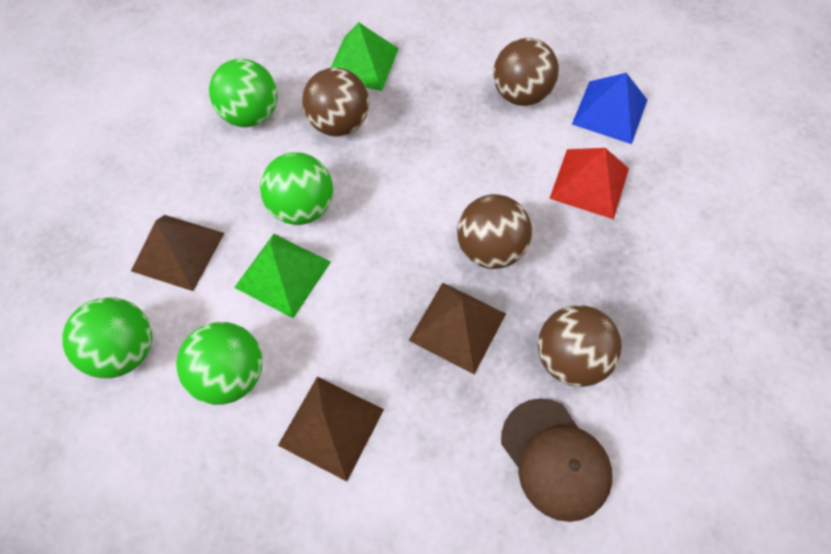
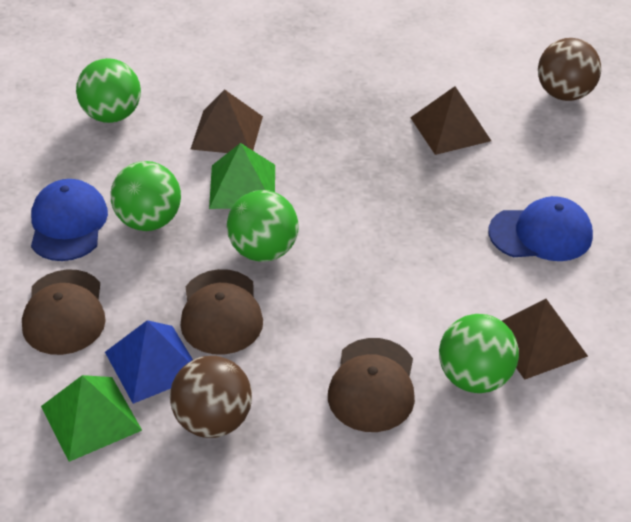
blue cap: none = 0 -> [31,179,108,261] [489,196,593,261] = 2
brown ball: [302,67,369,137] [457,194,532,269] [493,38,559,106] [538,305,622,387] = 4 -> [170,356,252,438] [538,38,601,101] = 2
brown cap: [501,398,613,522] = 1 -> [22,269,106,355] [180,269,263,355] [328,338,415,432] = 3
red pyramid: [549,148,629,219] = 1 -> none = 0

